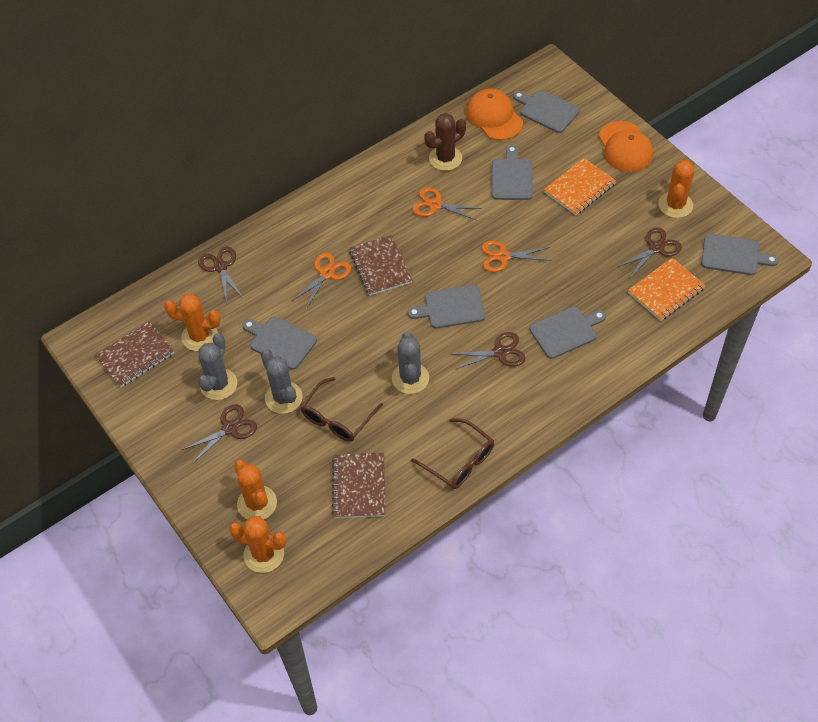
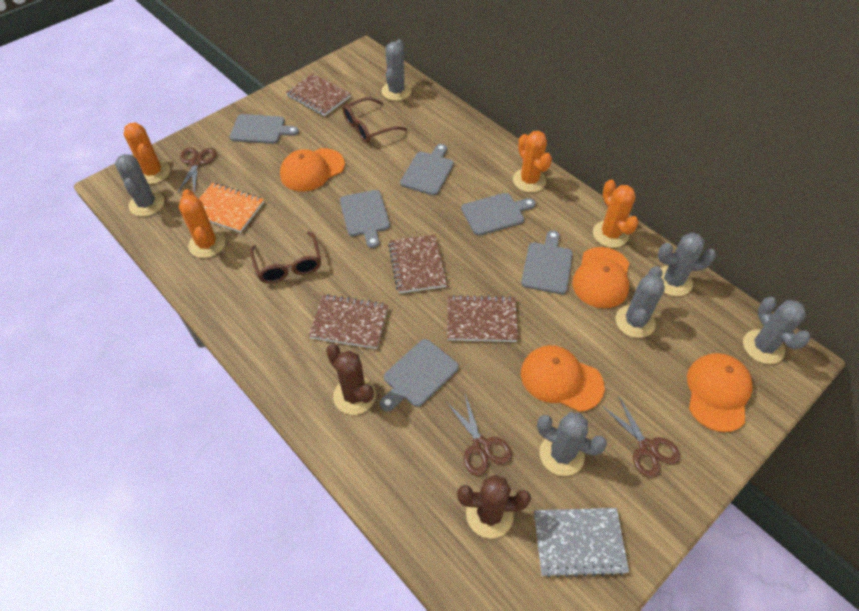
brown cactus: [424,113,466,171] = 1 -> [326,344,376,415] [457,475,531,539] = 2
brown notebook: [95,321,174,387] [332,453,385,518] [349,235,412,296] = 3 -> [286,74,351,116] [308,294,388,349] [388,235,447,293] [447,295,518,342] = 4
brown scissors: [182,404,257,464] [198,247,243,303] [452,332,525,370] [618,227,682,278] = 4 -> [177,148,217,194] [447,394,512,476] [601,395,680,478] = 3
grey cactus: [198,333,237,400] [261,349,303,414] [392,332,429,394] = 3 -> [115,154,164,217] [382,39,412,101] [537,412,607,476] [615,266,665,338] [658,233,716,296] [743,297,811,364] = 6
grey notebook: none = 0 -> [534,508,629,578] = 1
orange cap: [466,88,523,140] [599,121,653,172] = 2 -> [280,148,345,192] [521,345,605,412] [572,247,629,308] [687,353,753,432] = 4
orange notebook: [544,158,616,215] [628,258,706,321] = 2 -> [199,183,264,233] = 1
orange scissors: [292,253,351,309] [412,187,482,220] [482,241,552,272] = 3 -> none = 0

